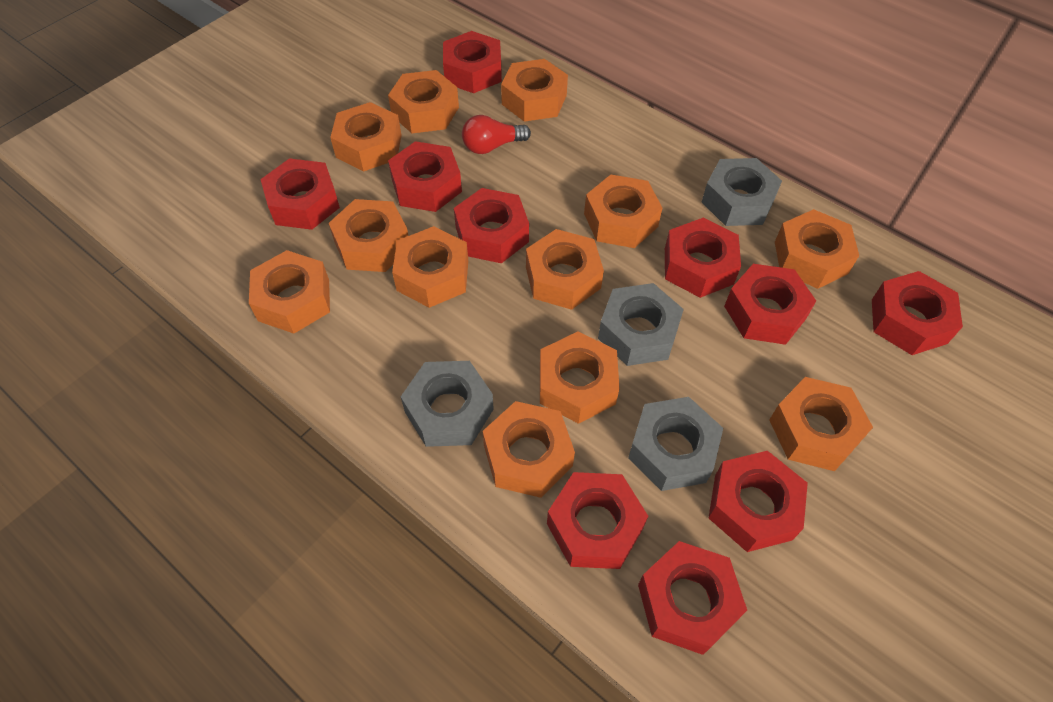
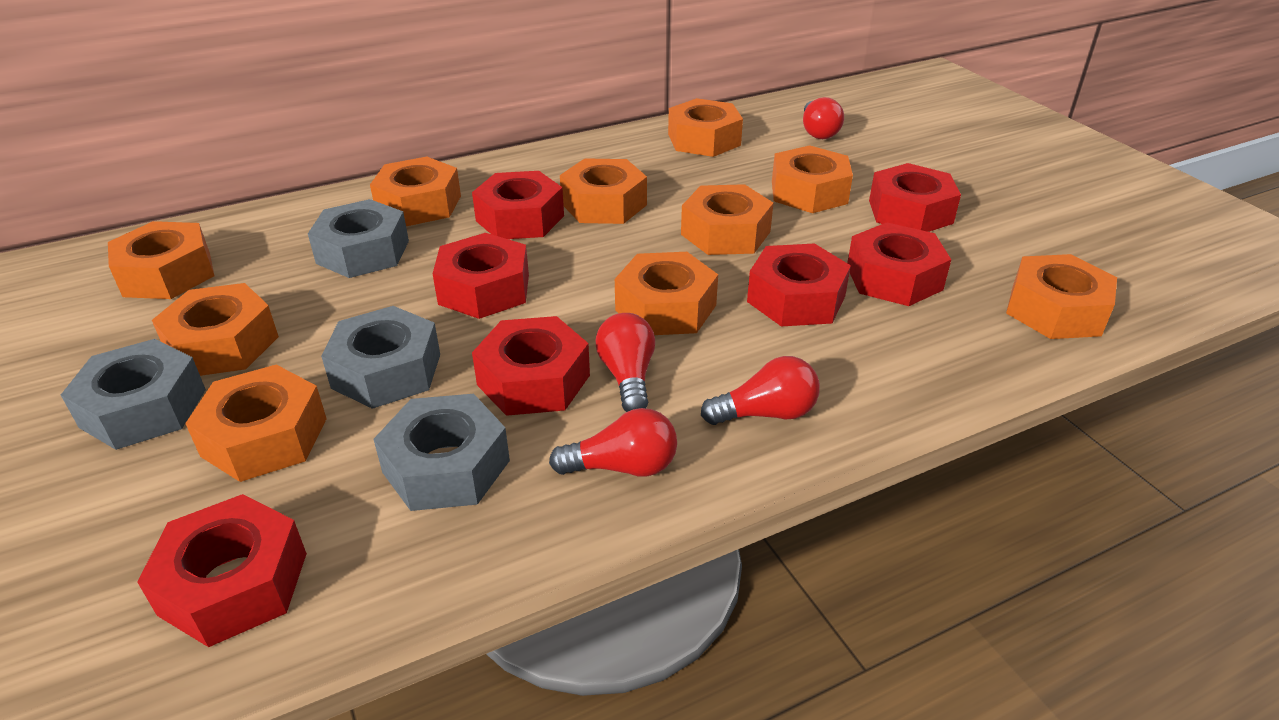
orange nut: [249,250,330,334] [329,199,408,272] [330,102,402,171] [388,70,459,133] [392,226,468,308] [483,401,575,498] [501,59,568,122] [526,229,604,310] [540,332,620,424] [584,175,662,248] [769,377,873,471] [775,209,859,289] = 12 -> [108,221,214,299] [152,283,279,376] [185,365,327,482] [370,157,461,226] [560,158,647,224] [615,252,718,335] [668,98,743,157] [681,184,774,255] [772,145,853,213] [1006,254,1117,339] = 10
red light bulb: [462,115,531,154] = 1 -> [549,408,677,477] [595,313,655,412] [701,356,820,425] [803,97,844,139] = 4
red nut: [260,158,340,230] [388,141,462,212] [443,31,502,93] [454,188,529,263] [547,472,648,569] [638,541,747,655] [665,218,741,298] [709,451,808,552] [724,264,816,345] [872,271,963,355] = 10 -> [137,494,307,647] [433,233,529,319] [472,171,564,239] [472,316,590,416] [747,243,851,327] [847,222,951,306] [869,163,961,232] = 7

